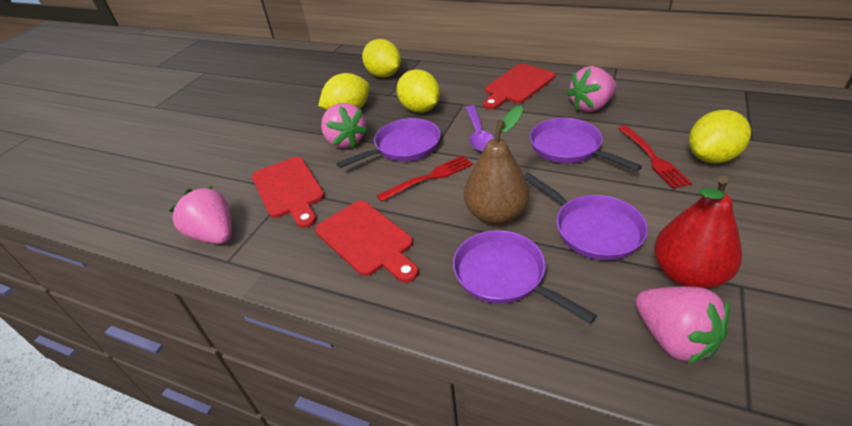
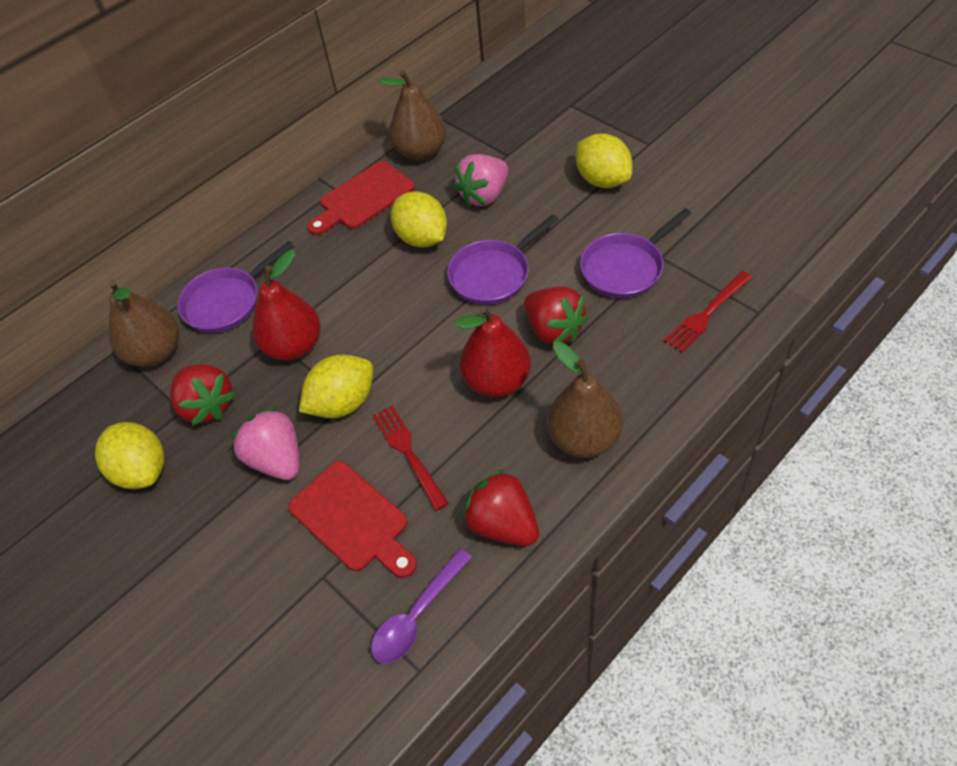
brown pear: [464,106,530,225] = 1 -> [109,279,179,367] [378,70,446,161] [547,341,623,458] = 3
pink strawberry: [169,186,232,244] [321,103,368,148] [567,66,617,112] [636,286,730,364] = 4 -> [231,407,300,480] [453,154,508,207] = 2
purple pan: [337,118,441,168] [453,230,597,324] [524,173,648,260] [530,118,642,171] = 4 -> [177,241,294,333] [447,214,559,305] [580,208,692,298] = 3
red cutting board: [252,157,324,228] [315,200,419,283] [483,64,555,109] = 3 -> [288,461,417,578] [308,161,415,235] = 2
red pear: [654,176,742,289] = 1 -> [253,250,321,361] [456,306,531,397] = 2
red strawberry: none = 0 -> [170,364,236,426] [462,469,539,546] [524,287,589,345] = 3

